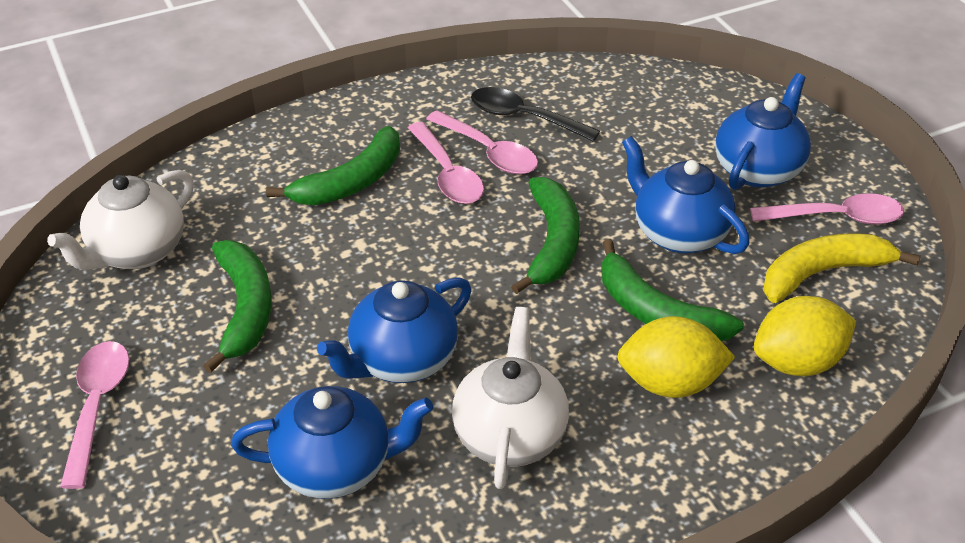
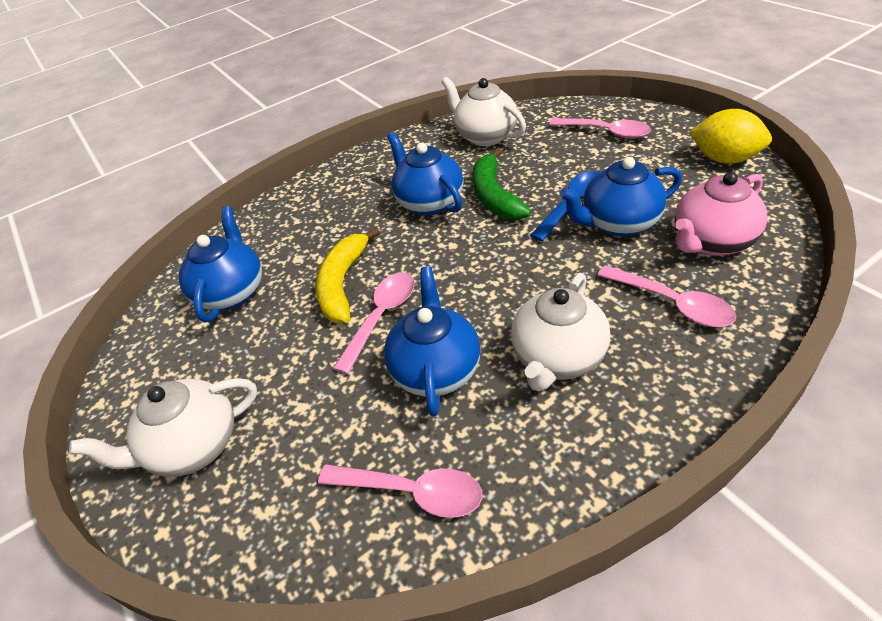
black spoon: [471,87,600,142] = 1 -> none = 0
blue spoon: none = 0 -> [530,171,600,241] = 1
green banana: [203,240,272,373] [266,126,400,205] [511,177,580,294] [601,239,744,341] = 4 -> [473,147,531,220] = 1
pink teapot: none = 0 -> [675,172,768,256] = 1
white teapot: [47,170,194,270] [452,307,569,489] = 2 -> [69,378,257,477] [442,77,526,146] [511,273,610,391] = 3
yellow lemon: [617,316,735,398] [754,296,856,376] = 2 -> [689,109,772,164] = 1

